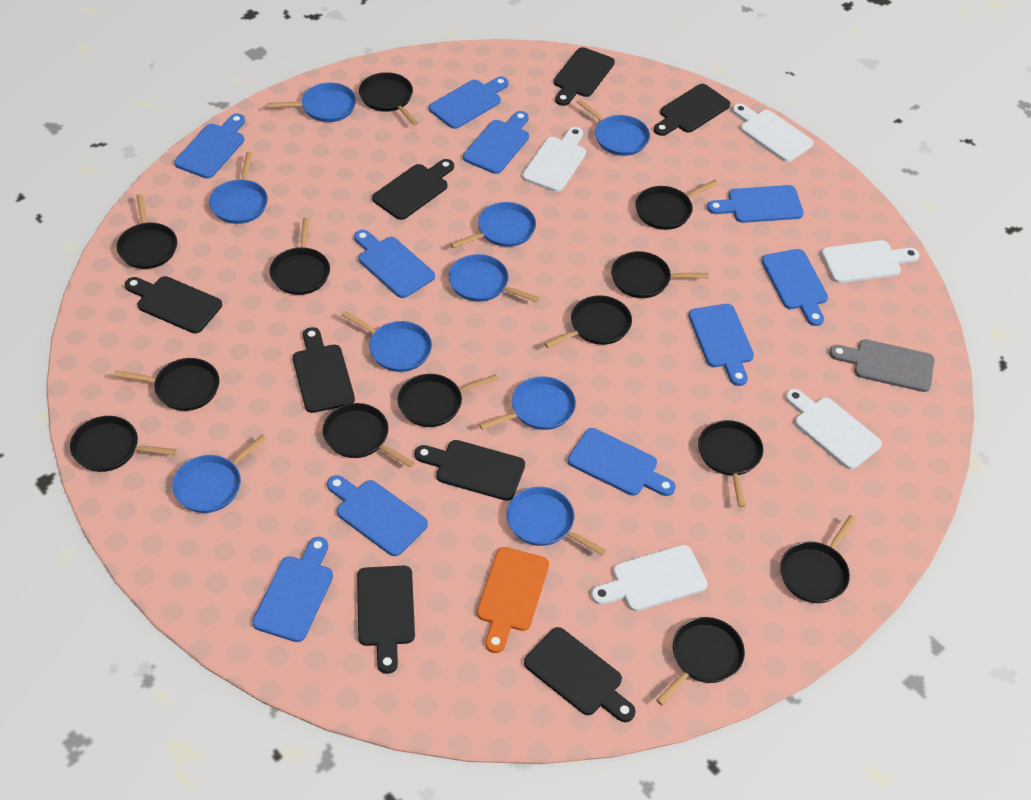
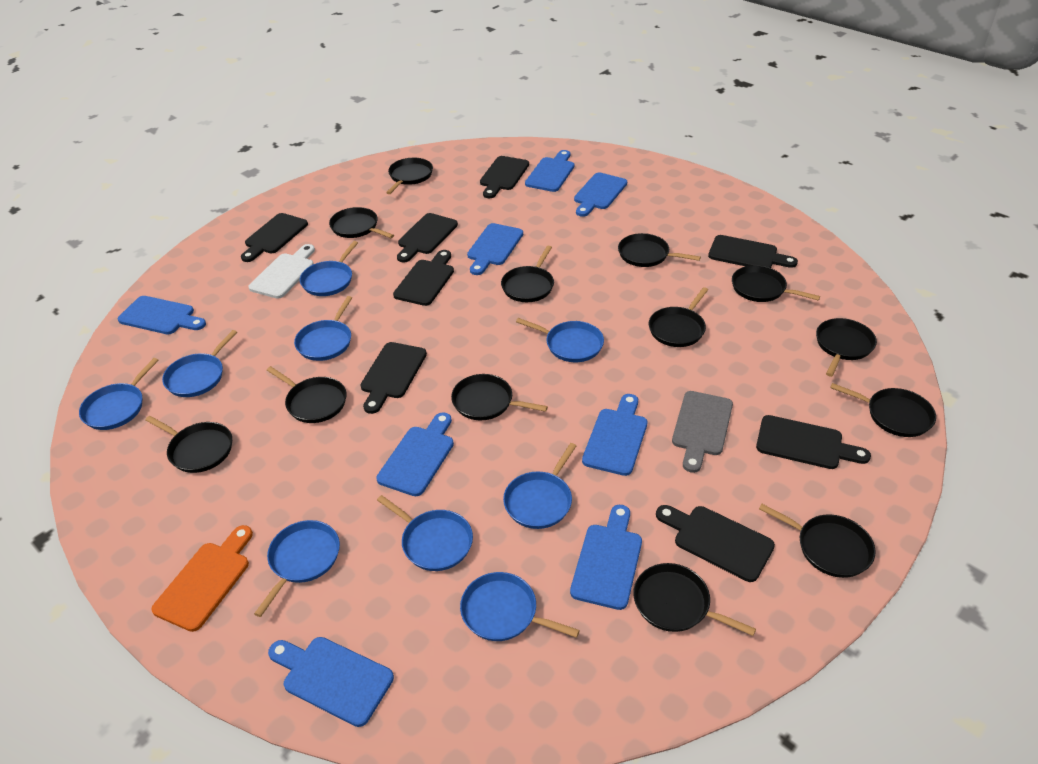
blue cutting board: [174,113,245,179] [252,537,333,642] [327,475,428,556] [354,230,435,298] [429,76,509,129] [463,111,529,174] [568,428,676,496] [688,304,754,386] [707,185,804,223] [762,249,828,326] = 10 -> [118,296,206,334] [268,637,394,727] [376,412,454,496] [467,223,523,275] [525,150,574,192] [570,505,642,610] [574,172,627,217] [582,394,648,476] = 8
white cutting board: [522,127,586,192] [591,545,707,611] [732,104,813,162] [785,389,882,469] [821,240,919,283] = 5 -> [248,244,315,299] = 1

